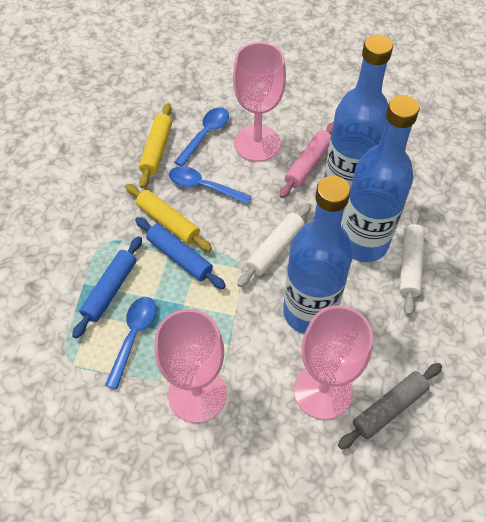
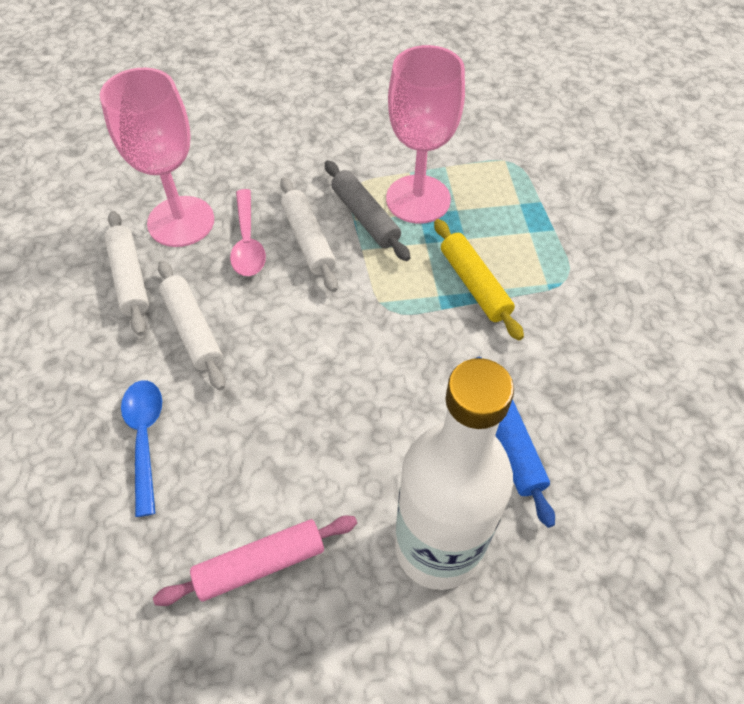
blue bottle: [283,176,353,334] [324,35,393,187] [342,95,420,262] = 3 -> none = 0
blue rolling pin: [72,236,142,339] [135,217,226,289] = 2 -> [475,357,555,528] = 1
blue spoon: [105,297,156,389] [169,166,252,205] [174,107,229,166] = 3 -> [121,380,162,517] = 1
pink goblet: [155,309,227,423] [233,42,286,162] [294,306,373,420] = 3 -> [100,67,214,247] [386,45,465,224] = 2
pink spoon: none = 0 -> [230,189,266,276] = 1
white bottle: none = 0 -> [395,358,514,590] = 1
white rolling pin: [237,203,311,287] [399,210,425,315] = 2 -> [104,211,149,336] [158,260,226,390] [280,177,338,292] = 3
yellow rolling pin: [125,184,212,252] [139,103,172,188] = 2 -> [434,219,524,340] = 1

